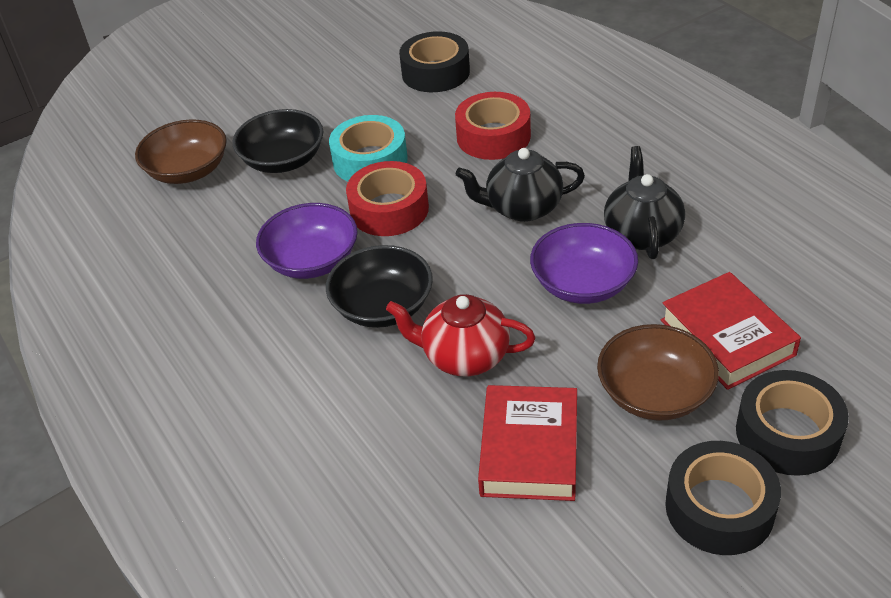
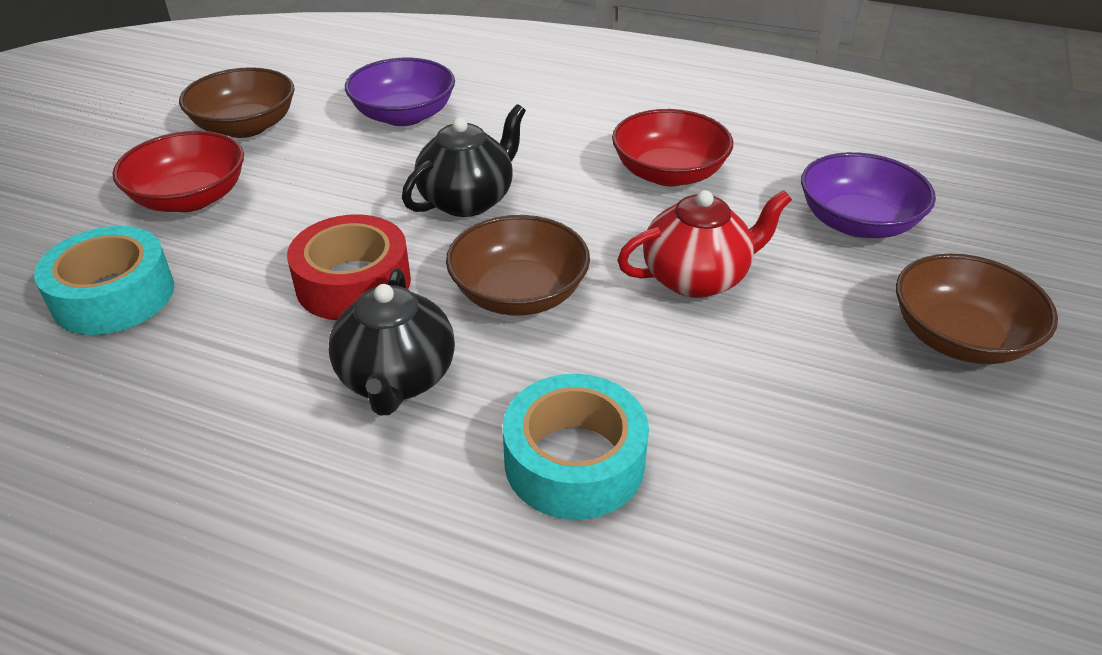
black bowl: [232,109,324,173] [326,245,433,328] = 2 -> none = 0
black tape: [399,31,470,92] [665,441,781,555] [736,370,849,476] = 3 -> none = 0
brown bowl: [135,119,227,184] [597,324,719,421] = 2 -> [179,67,295,138] [446,215,590,316] [896,254,1058,364] = 3
red book: [478,385,577,501] [661,272,801,390] = 2 -> none = 0
red bowl: none = 0 -> [112,131,244,212] [612,109,733,186] = 2
red tape: [346,161,429,236] [455,92,531,160] = 2 -> [287,214,411,320] = 1
turquoise tape: [329,115,408,181] = 1 -> [34,226,174,335] [503,374,649,520] = 2

